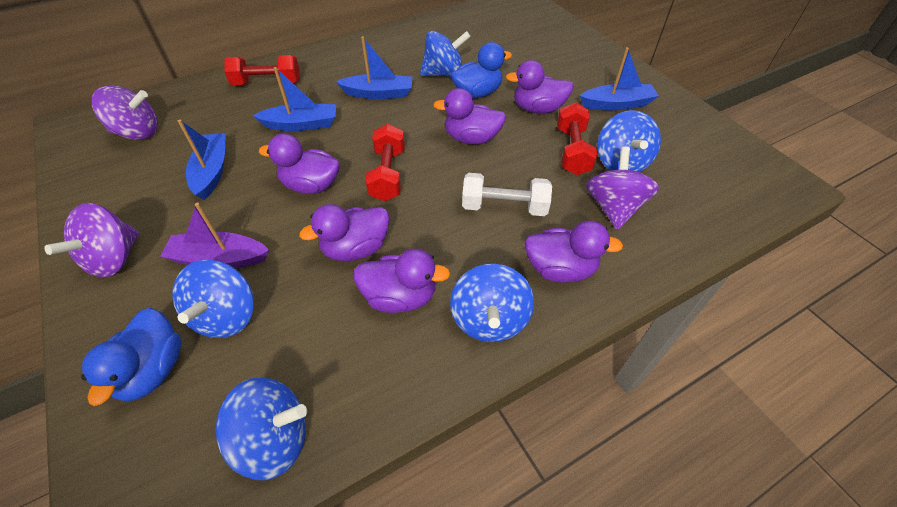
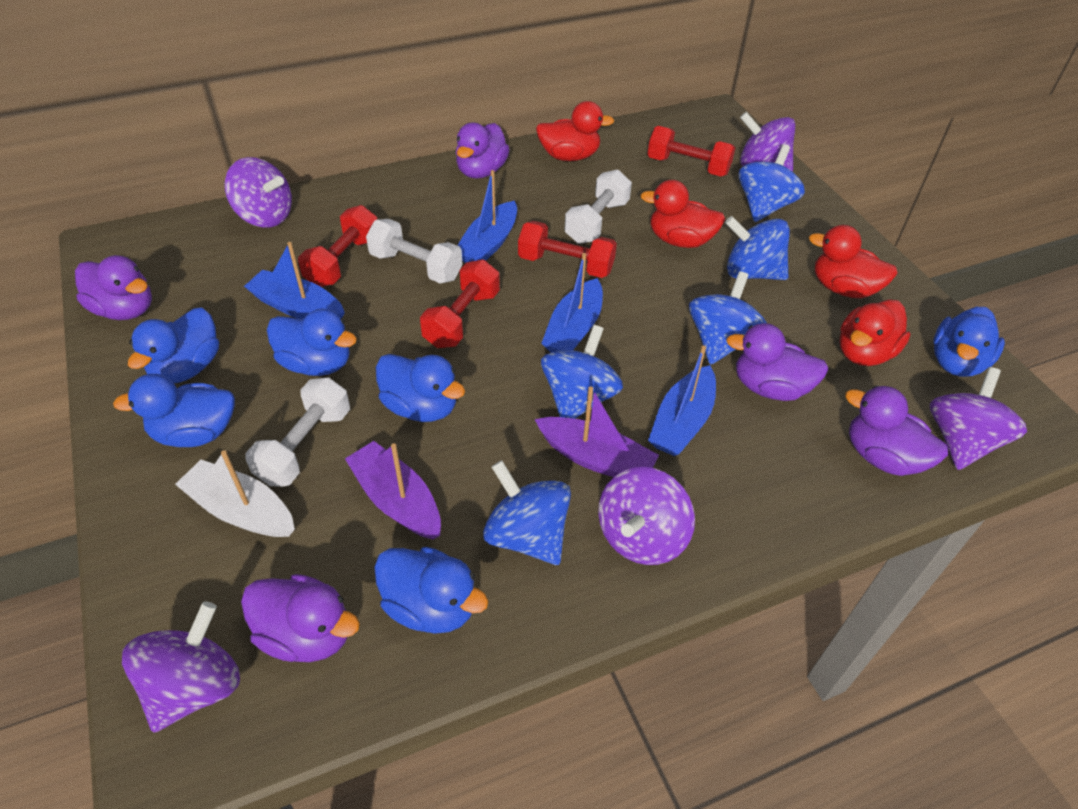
blue duck: [81,308,181,406] [451,42,512,98] = 2 -> [113,374,235,447] [128,308,219,383] [267,309,357,376] [374,547,488,634] [376,354,465,422] [934,307,1005,377] = 6
purple boat: [160,203,269,268] = 1 -> [345,441,441,540] [534,386,659,477] = 2
purple duck: [259,134,340,194] [299,204,390,261] [353,249,450,313] [433,88,506,144] [506,60,574,114] [525,221,623,283] = 6 -> [75,255,152,320] [241,574,360,662] [456,123,510,179] [726,323,828,401] [845,385,948,476] = 5
purple spinning top: [44,203,139,277] [92,85,158,140] [586,147,659,230] = 3 -> [122,601,240,732] [225,157,292,228] [598,467,695,565] [740,112,795,172] [930,367,1027,470] = 5
red duck: none = 0 -> [536,101,615,161] [640,180,726,248] [809,225,898,298] [839,299,910,366] = 4
red dumbbell: [224,55,300,85] [365,124,405,201] [557,102,598,175] = 3 -> [298,205,377,287] [420,260,500,348] [518,221,617,278] [647,126,735,176] = 4
white boat: none = 0 -> [175,450,295,537] = 1
white dumbbell: [462,173,552,216] = 1 -> [245,377,350,487] [366,219,463,284] [564,169,632,244] = 3

